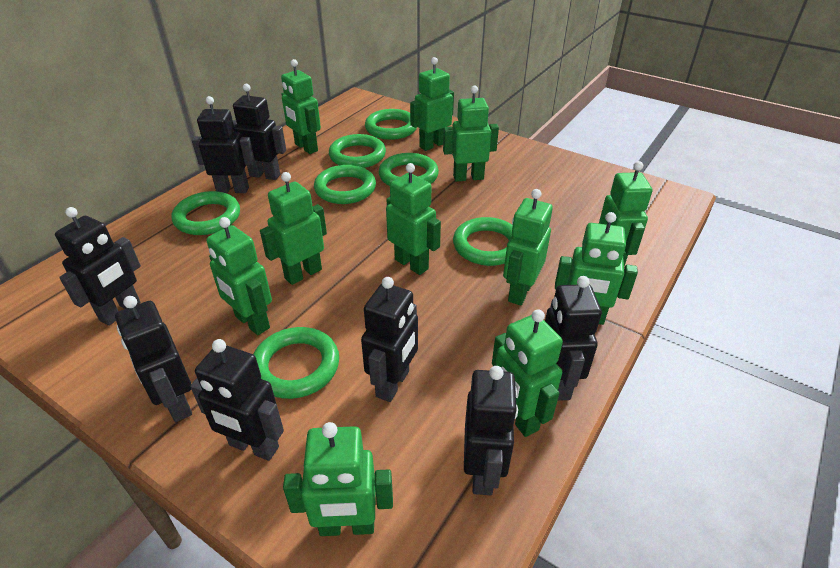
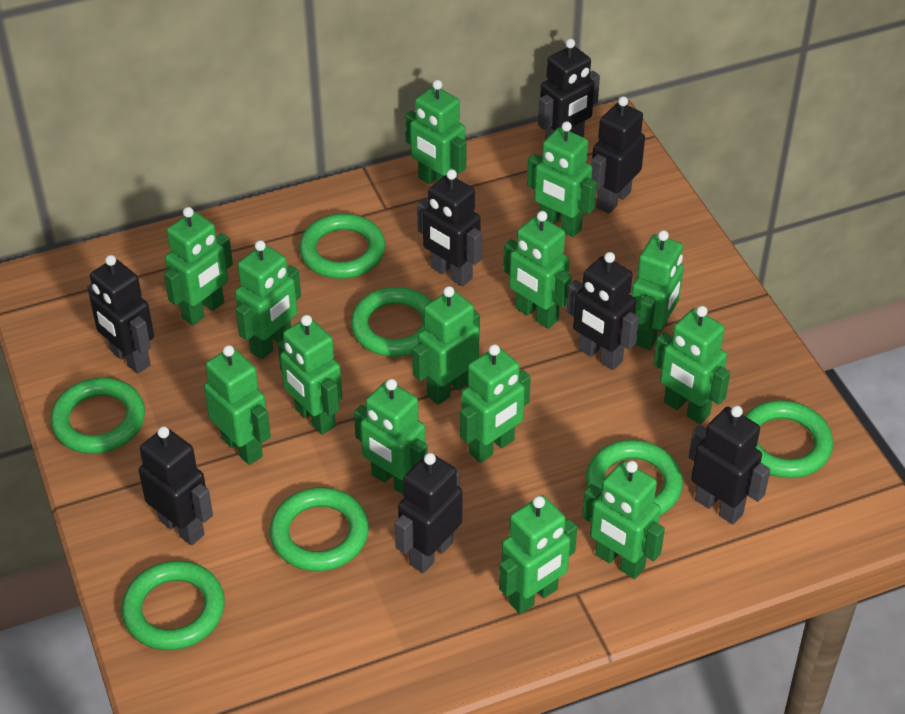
green robot: [206,217,272,335] [260,172,327,285] [281,59,321,154] [283,422,393,536] [386,163,441,275] [410,57,454,151] [443,86,499,182] [492,310,563,437] [503,189,553,305] [555,212,638,325] [599,161,652,267] = 11 -> [164,207,233,325] [204,345,271,465] [235,240,301,359] [278,315,342,435] [354,379,428,495] [405,80,467,184] [412,286,480,405] [460,344,531,463] [499,495,577,614] [503,211,572,329] [527,121,597,237] [582,461,665,579] [631,230,684,350] [653,306,730,424] = 14

